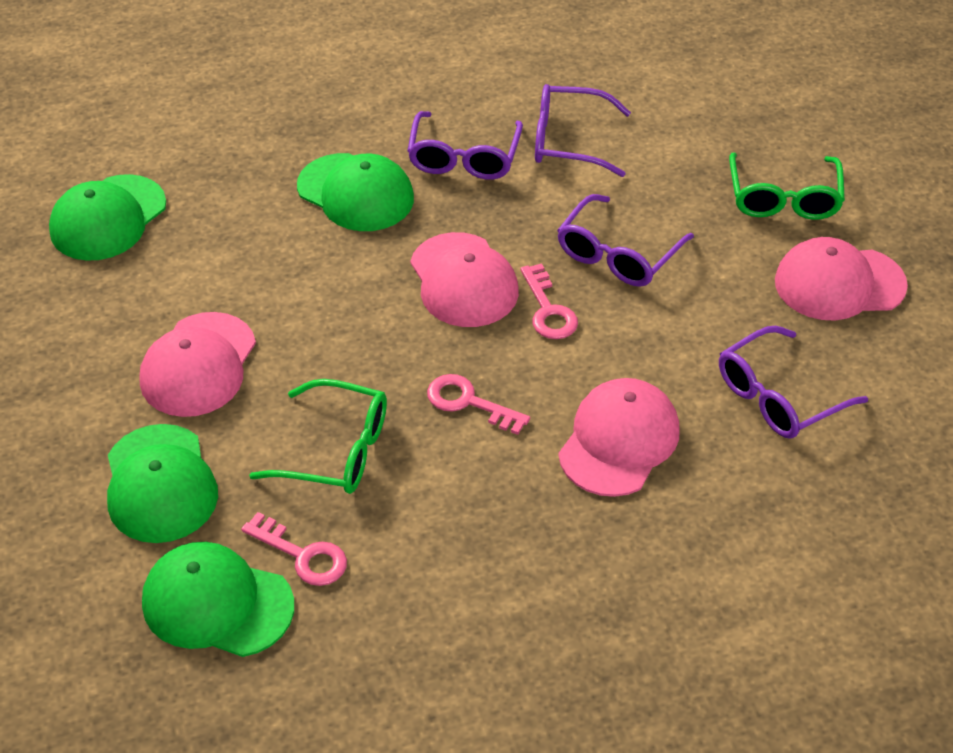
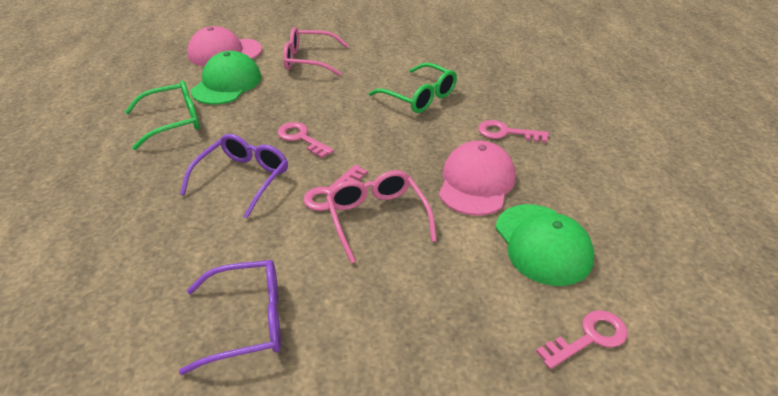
green cap: [49,174,166,261] [107,424,218,543] [142,542,294,657] [297,153,414,231] = 4 -> [191,51,262,105] [496,204,594,286] = 2
pink cap: [139,312,256,417] [410,232,519,327] [558,378,680,497] [775,237,908,320] = 4 -> [187,26,262,66] [439,141,515,216] = 2
pink glasses: none = 0 -> [283,27,349,76] [326,170,437,264] = 2
pink key: [241,512,347,586] [427,374,530,435] [520,263,578,339] = 3 -> [278,122,334,158] [303,165,368,211] [478,120,549,143] [536,310,628,369] = 4
purple glasses: [407,111,523,180] [535,84,631,177] [557,194,694,287] [719,326,868,439] = 4 -> [179,260,281,375] [180,134,288,218] = 2

